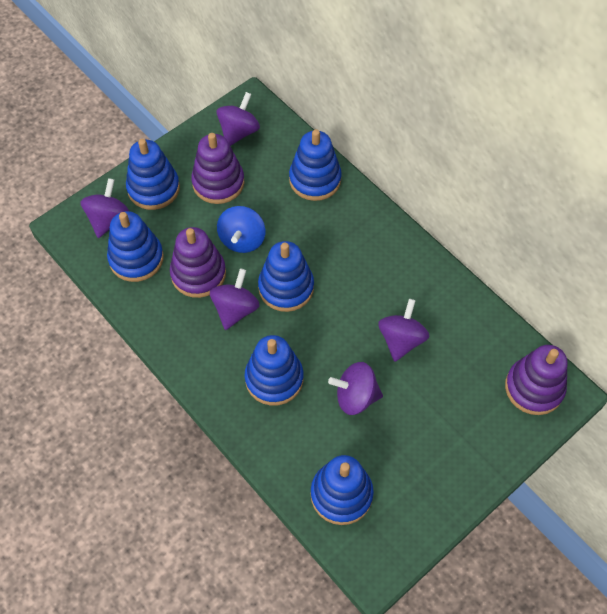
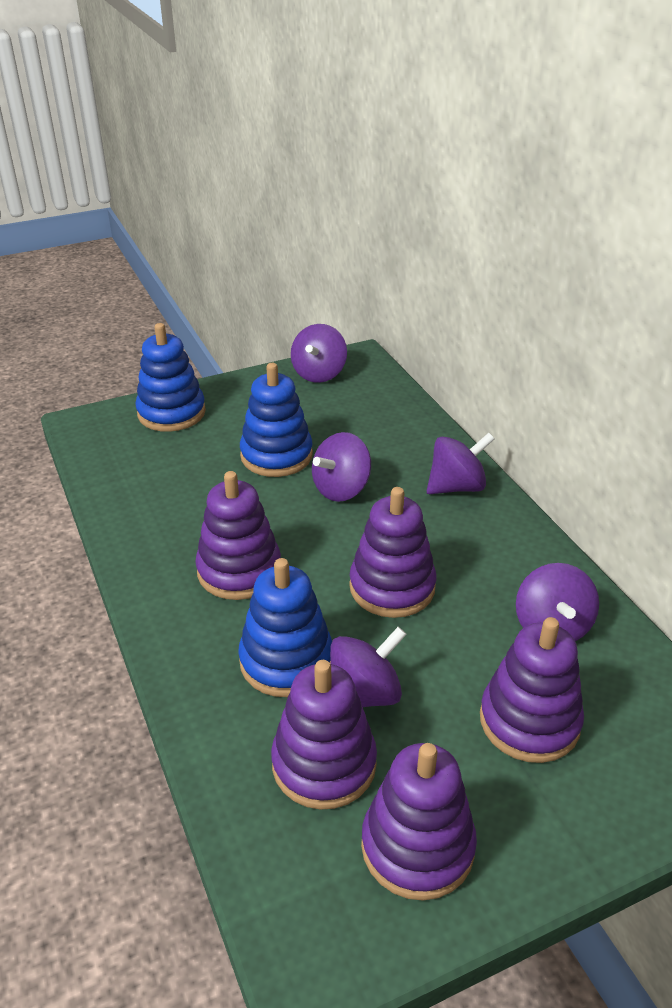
blue spinning top: [217,206,265,253] = 1 -> none = 0
blue stacking toy: [107,211,164,282] [126,139,180,210] [245,335,304,406] [258,241,314,312] [289,129,342,201] [311,455,374,525] = 6 -> [135,323,206,432] [238,558,332,697] [240,363,313,477] = 3
purple stacking toy: [170,227,226,298] [191,133,245,204] [505,345,568,415] = 3 -> [195,471,281,600] [271,660,377,810] [349,487,436,618] [361,743,477,900] [480,617,584,763] = 5

